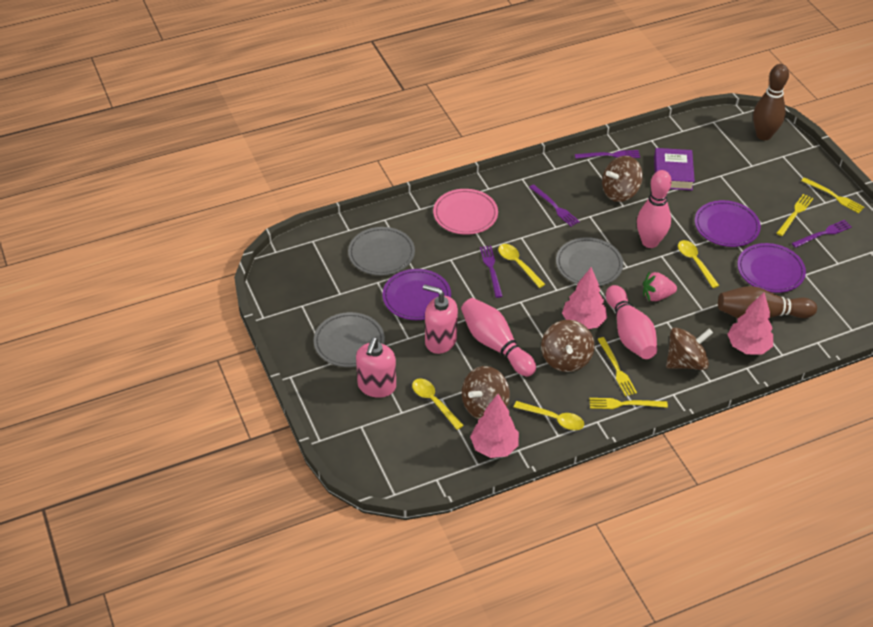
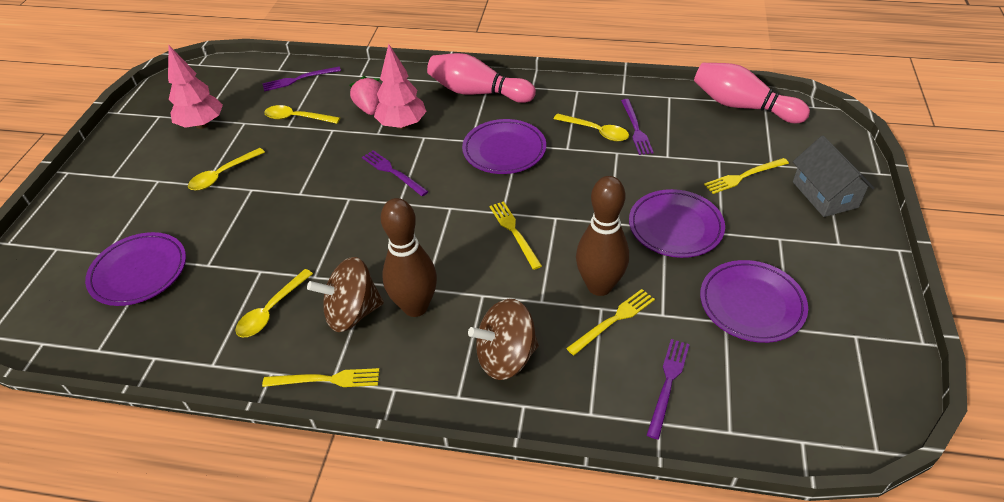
brown spinning top: [462,366,510,419] [541,320,595,372] [602,156,643,202] [666,327,713,370] = 4 -> [307,257,384,332] [468,299,539,380] = 2
grey house: none = 0 -> [793,136,875,217] = 1
grey plate: [314,312,385,367] [348,227,415,276] [556,237,623,286] = 3 -> none = 0
pink bowling pin: [461,298,536,377] [606,285,657,359] [637,170,672,248] = 3 -> [427,53,536,103] [694,63,810,123] = 2
pink plate: [433,189,498,235] = 1 -> none = 0
pink soap dispenser: [356,337,396,398] [423,284,458,354] = 2 -> none = 0
pink tree: [470,394,519,458] [562,267,607,329] [727,292,773,355] = 3 -> [168,46,223,129] [374,44,427,129] = 2
purple book: [654,148,695,190] = 1 -> none = 0
purple plate: [382,269,451,320] [695,200,761,247] [737,243,806,293] = 3 -> [85,232,186,306] [462,119,546,174] [629,189,725,258] [700,260,808,343] = 4

